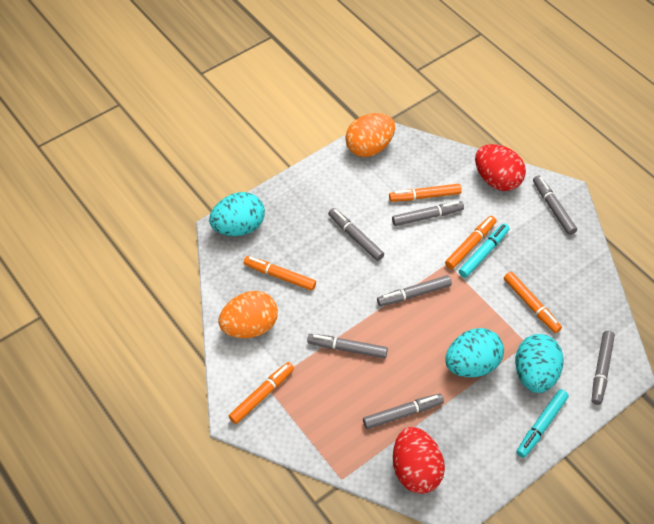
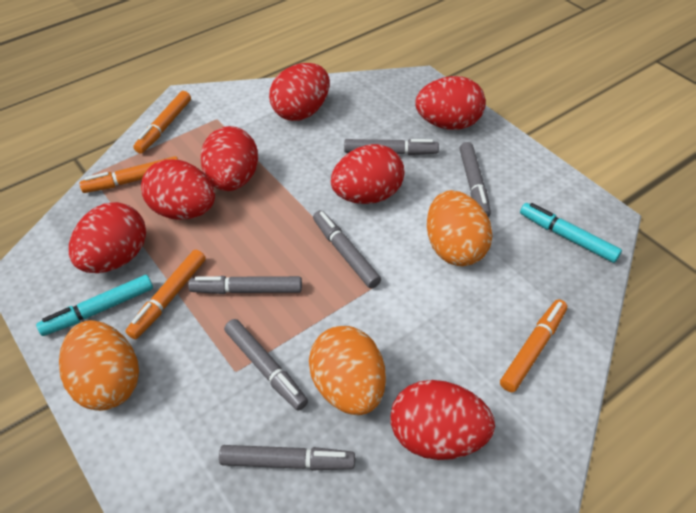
grey marker: [307,334,388,358] [328,208,384,261] [363,394,444,429] [377,275,452,306] [392,201,464,226] [533,175,577,235] [591,331,615,405] = 7 -> [188,276,302,294] [219,445,355,470] [224,319,308,411] [313,210,381,288] [344,139,439,155] [460,142,491,217] = 6
orange egg: [218,291,278,338] [345,113,395,157] = 2 -> [59,320,139,411] [309,326,386,415] [427,190,493,266] = 3
orange marker: [229,362,294,424] [244,256,316,291] [389,184,462,202] [445,216,496,269] [504,272,562,333] = 5 -> [79,156,178,193] [125,250,206,339] [133,91,191,154] [500,299,567,392] = 4
red egg: [393,427,445,494] [475,144,526,191] = 2 -> [69,202,146,273] [141,159,215,220] [200,126,258,191] [269,63,330,121] [331,144,404,204] [391,380,495,460] [415,76,486,130] = 7
turquoise egg: [209,192,265,236] [445,328,504,377] [515,334,564,393] = 3 -> none = 0

